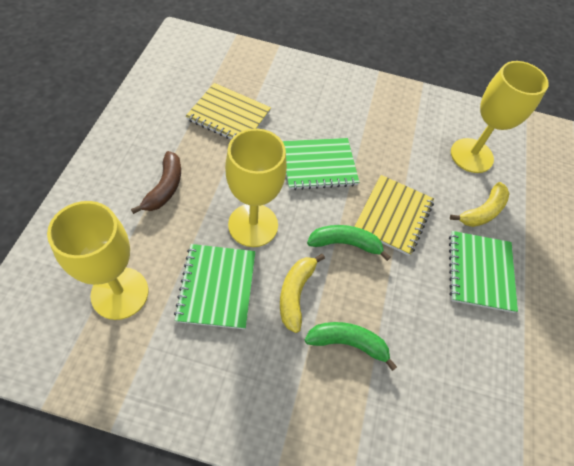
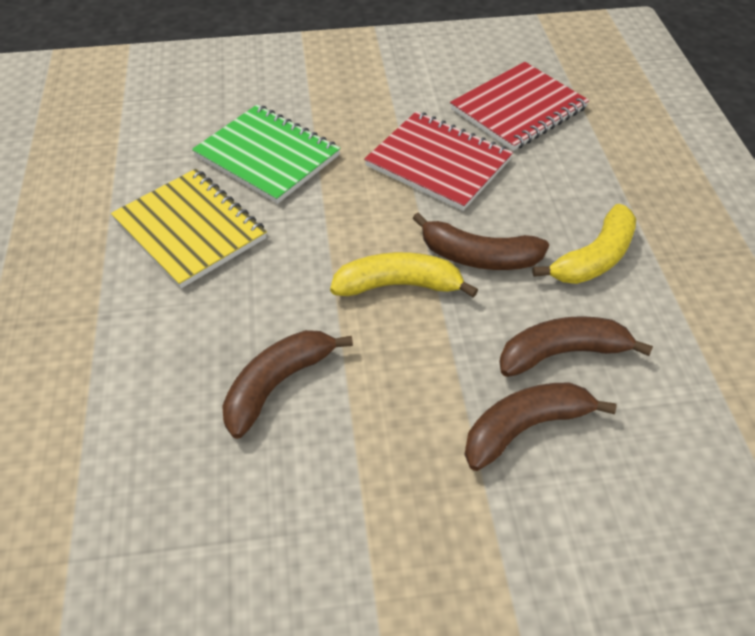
brown banana: [131,151,181,214] = 1 -> [222,330,353,439] [412,212,549,270] [464,382,617,471] [499,316,653,377] = 4
green banana: [305,322,397,371] [307,225,391,261] = 2 -> none = 0
green notebook: [174,244,255,329] [282,138,359,190] [449,231,518,313] = 3 -> [192,104,341,204] = 1
red notebook: none = 0 -> [364,111,513,211] [450,62,589,151] = 2
yellow goblet: [47,201,148,320] [225,128,287,247] [451,61,549,173] = 3 -> none = 0
yellow notebook: [186,83,271,139] [354,175,434,256] = 2 -> [111,169,267,288] = 1

